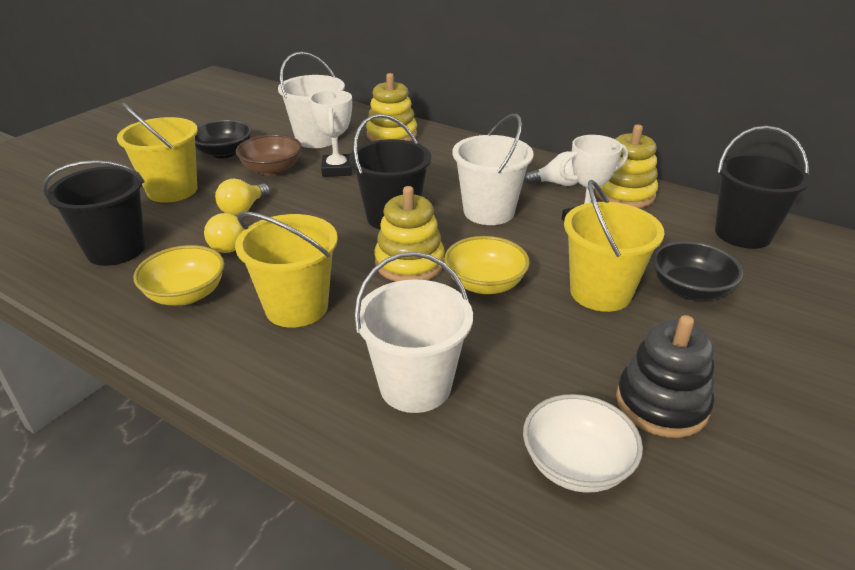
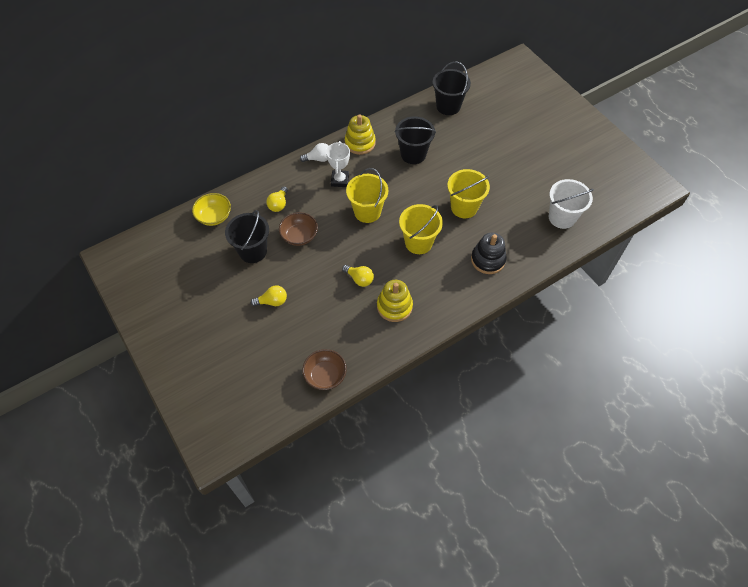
black bowl: [195,119,252,159] [653,241,743,300] = 2 -> none = 0
brown bowl: [236,134,302,176] = 1 -> [279,212,318,246] [302,349,347,390] = 2
white bowl: [523,394,643,493] = 1 -> none = 0
white bucket: [278,52,345,148] [354,252,473,413] [452,114,534,225] = 3 -> [549,179,594,229] = 1
white trophy: [310,90,352,177] [559,135,628,221] = 2 -> [326,141,350,187] = 1
yellow bowl: [134,245,224,305] [444,236,530,294] = 2 -> [192,193,231,226] = 1
yellow light bulb: [204,213,245,253] [215,179,270,216] = 2 -> [251,285,287,306] [266,186,288,212] [342,265,374,287] = 3
yellow stacking toy: [366,73,417,141] [374,186,445,282] [595,125,658,208] = 3 -> [345,115,376,155] [377,280,413,322] = 2

